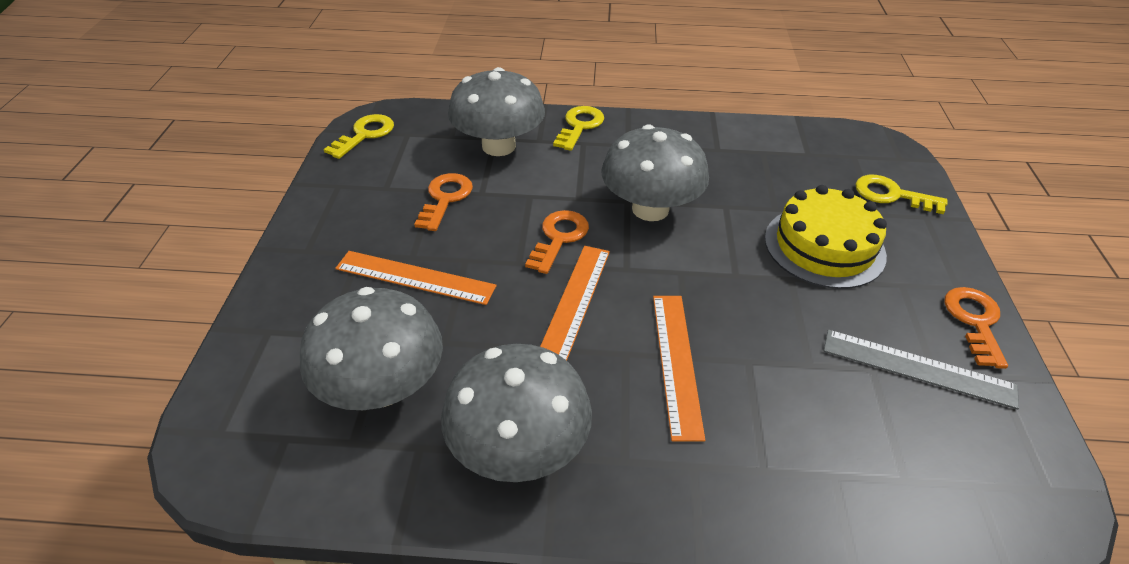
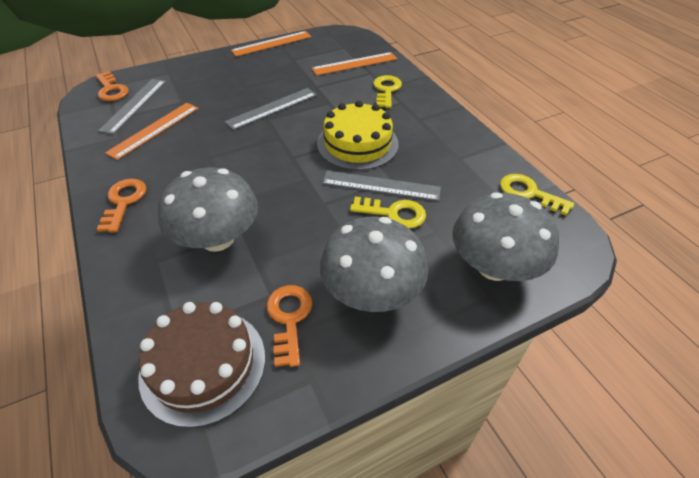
brown cake: none = 0 -> [138,302,265,428] = 1
grey mushroom: [300,287,443,410] [441,344,592,482] [448,67,545,156] [601,124,709,221] = 4 -> [158,168,258,252] [320,216,428,312] [452,192,559,281] = 3
grey ruler: [824,330,1019,410] = 1 -> [98,79,166,134] [225,88,317,130] [322,170,441,201] = 3

